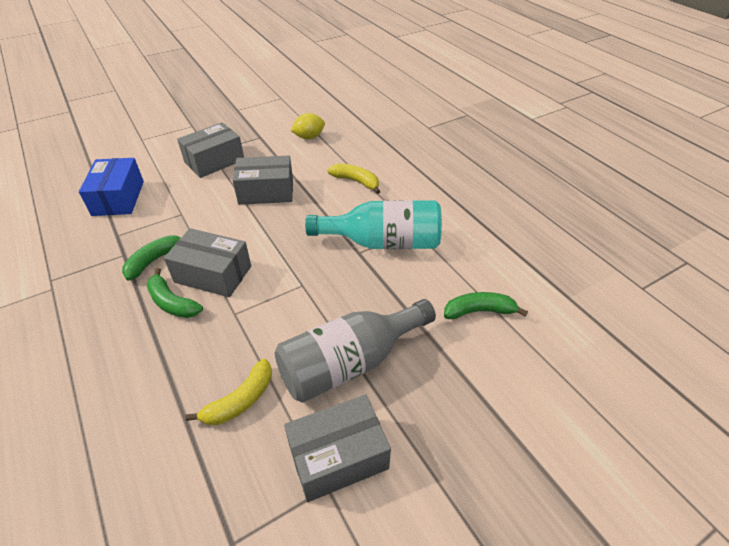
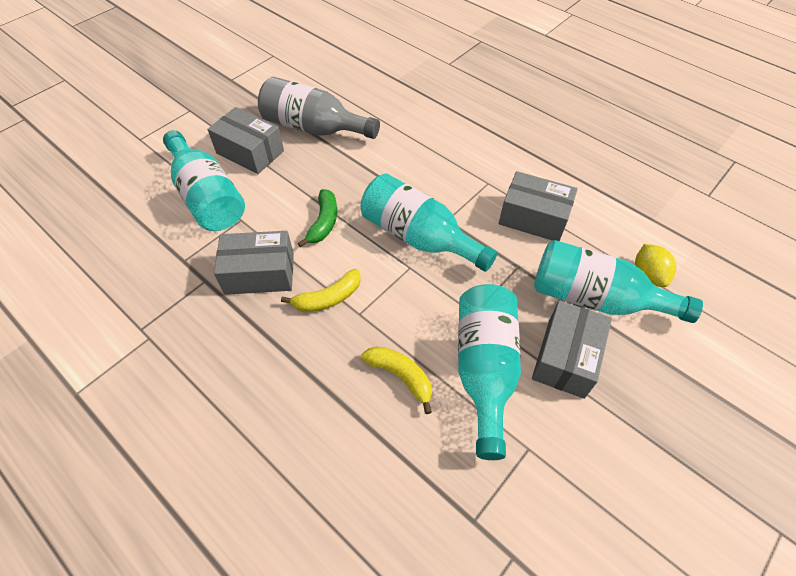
blue box: [79,158,144,216] = 1 -> none = 0
green banana: [122,235,181,281] [147,268,203,318] [444,292,528,319] = 3 -> [298,189,337,247] = 1
turquoise bottle: [305,200,442,249] = 1 -> [163,130,245,231] [361,173,497,272] [458,284,521,460] [534,240,703,323] = 4

